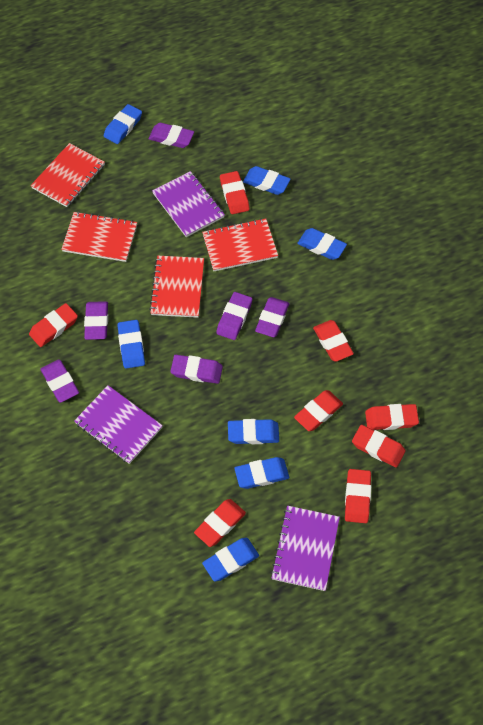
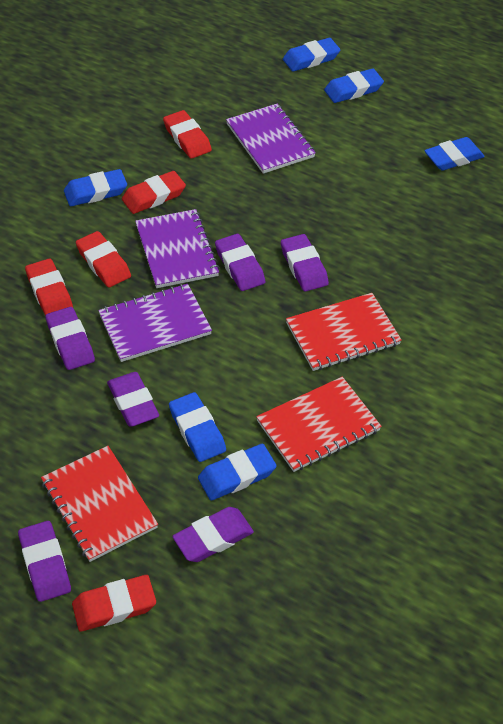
blue eraser: [104,104,142,144] [117,320,145,369] [202,538,259,582] [228,419,279,444] [234,457,289,489] [243,166,291,195] [297,228,347,260] = 7 -> [64,169,127,206] [169,392,226,462] [198,444,277,500] [283,38,340,72] [324,68,384,103] [424,137,485,171] = 6
red eraser: [29,303,78,347] [194,499,246,547] [220,171,250,214] [294,390,343,431] [313,320,354,362] [345,469,371,523] [352,425,406,468] [365,404,419,430] = 8 -> [25,259,73,316] [72,575,156,632] [76,231,131,287] [122,171,186,214] [163,110,212,159] = 5
red notebook: [31,143,105,207] [62,212,137,262] [149,256,204,318] [202,218,278,271] = 4 -> [41,446,158,562] [256,377,382,472] [286,293,402,371] = 3

